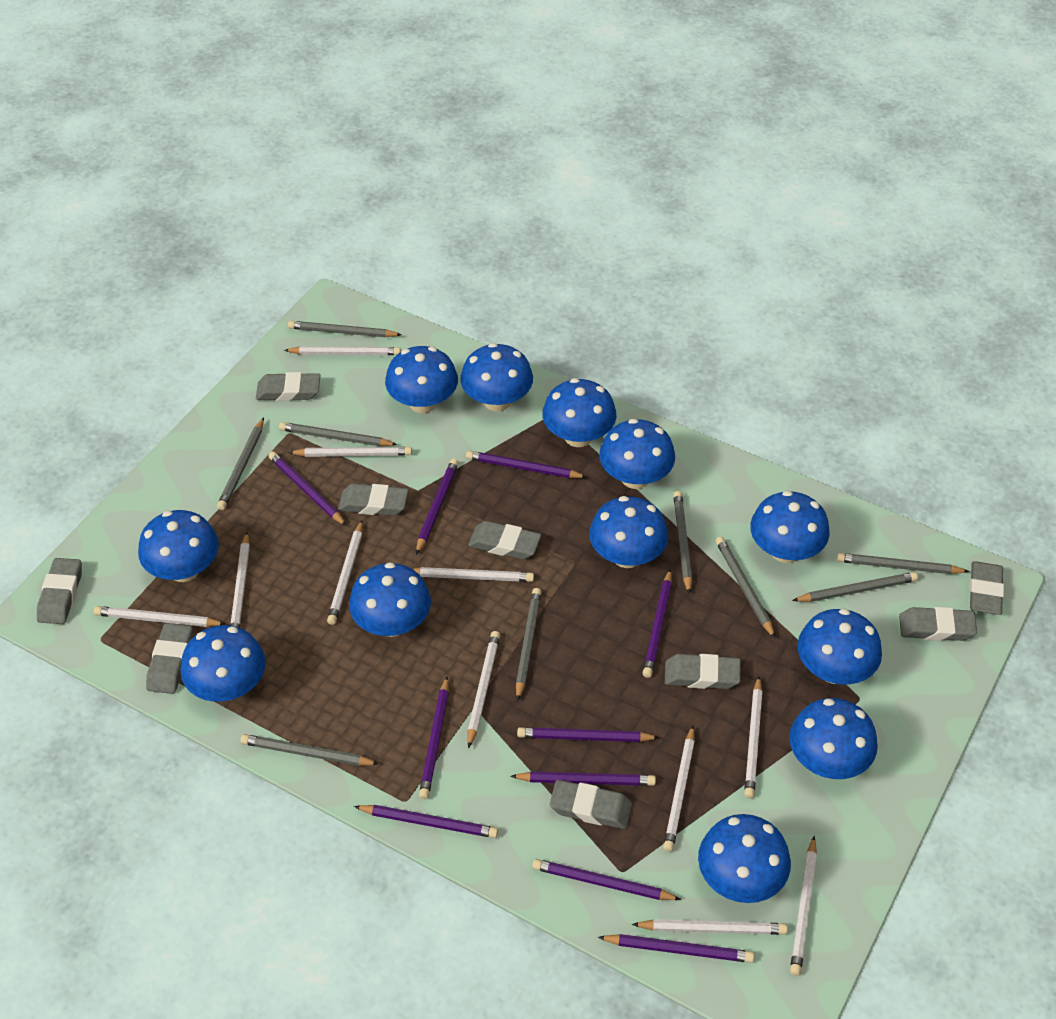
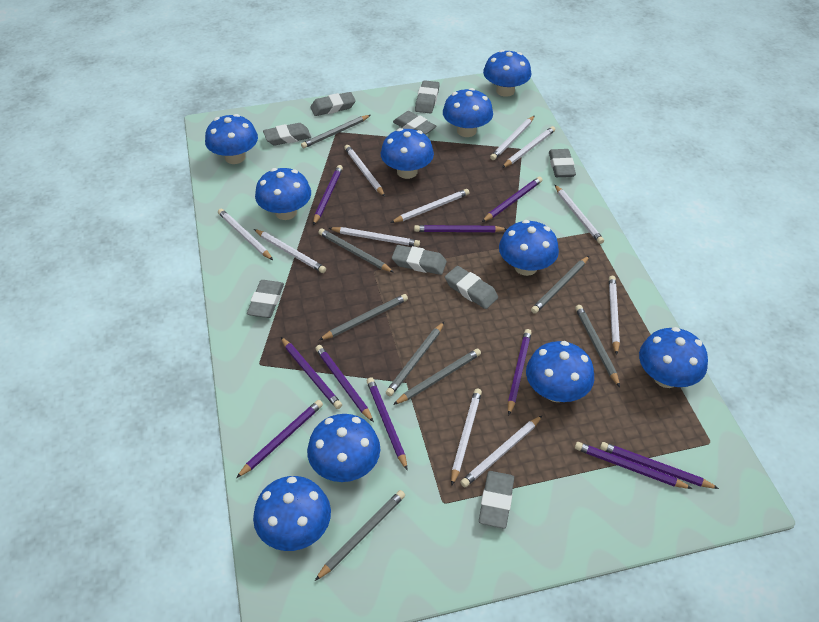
blue mushroom: [138,510,219,582] [180,625,266,702] [349,562,431,637] [385,346,458,413] [460,343,533,411] [542,378,616,447] [589,496,668,568] [599,419,675,489] [698,814,791,903] [750,491,830,563] [789,698,878,779] [798,609,882,685] = 12 -> [205,114,258,164] [253,476,331,551] [255,168,311,220] [307,414,380,482] [381,128,434,179] [443,88,493,137] [483,50,531,97] [499,220,559,276] [526,341,594,402] [639,327,708,388] = 10
grey pencil: [217,417,264,510] [240,734,379,766] [279,422,398,446] [288,321,402,337] [516,588,541,701] [673,491,692,594] [716,537,775,638] [792,572,918,602] [837,553,970,574] = 9 -> [301,115,371,148] [315,490,405,581] [318,229,394,273] [319,294,408,340] [386,322,444,396] [393,349,481,405] [531,256,589,314] [575,305,620,387] = 8

